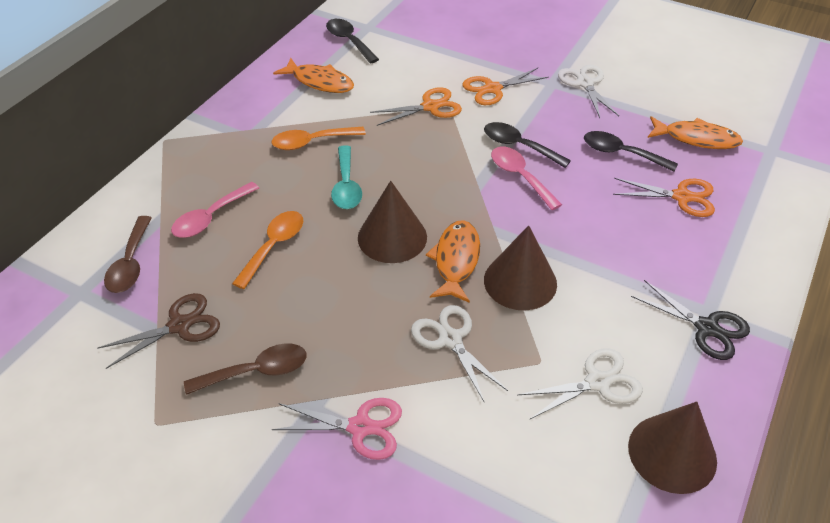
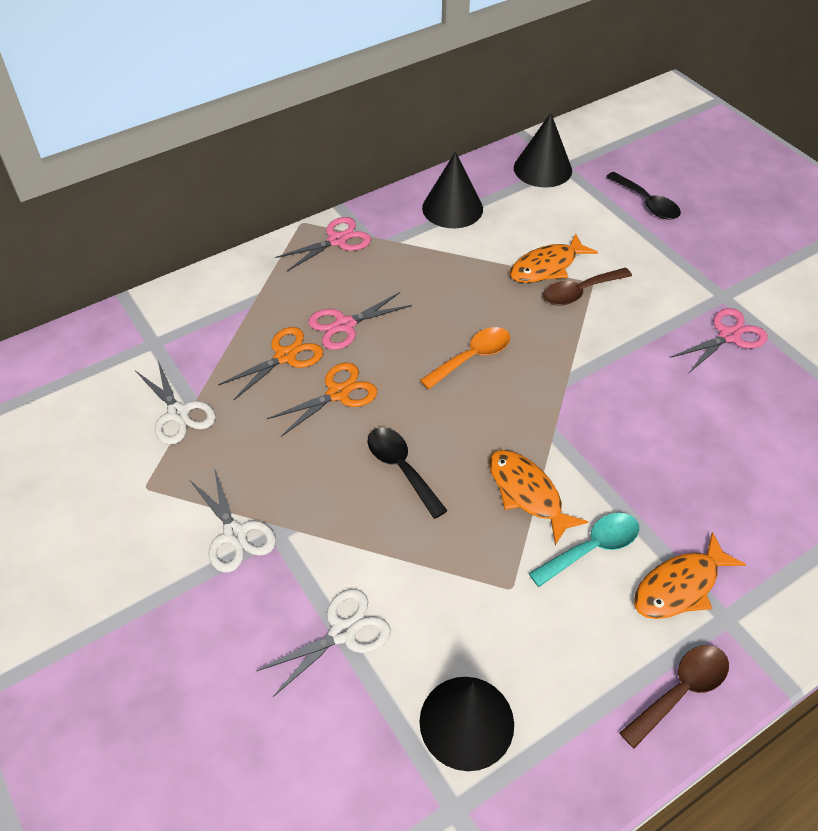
black cone: none = 0 -> [419,677,514,771] [422,152,483,228] [514,113,572,187] = 3
black scissors: [631,280,750,360] = 1 -> none = 0
black spoon: [326,19,379,64] [484,122,571,168] [584,131,678,172] = 3 -> [367,427,448,519] [606,172,681,220] = 2
brown cone: [358,181,427,263] [484,225,557,310] [628,401,717,494] = 3 -> none = 0
brown scissors: [97,293,220,369] = 1 -> none = 0
orange scissors: [370,87,462,126] [463,68,549,105] [613,178,715,217] = 3 -> [218,327,323,401] [267,363,377,437] = 2
orange spoon: [232,211,303,289] [272,127,366,150] = 2 -> [420,327,510,389] = 1
pink scissors: [272,398,402,460] = 1 -> [275,217,371,271] [308,292,412,350] [670,308,768,374] = 3
pink spoon: [171,182,259,238] [491,147,562,210] = 2 -> none = 0

